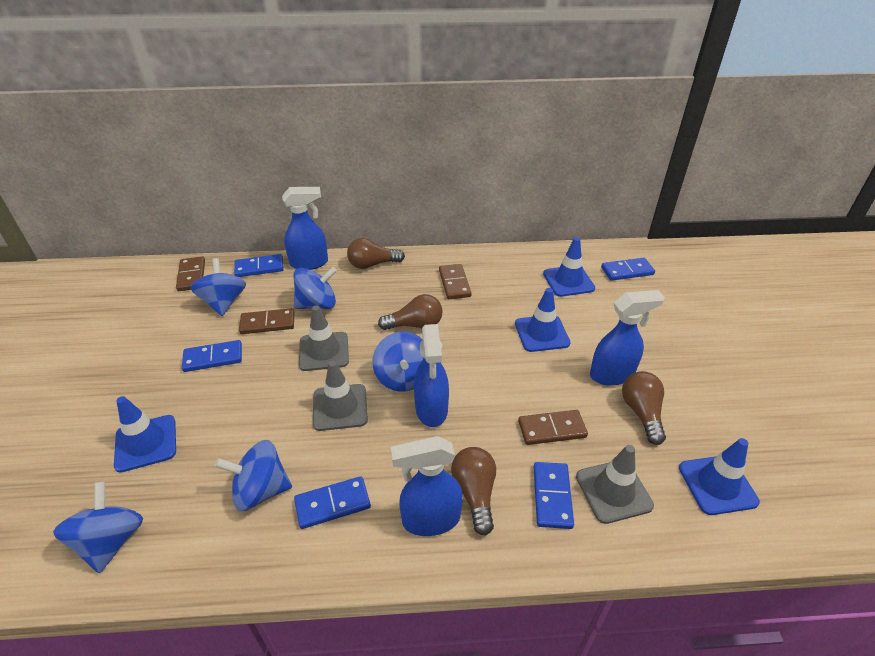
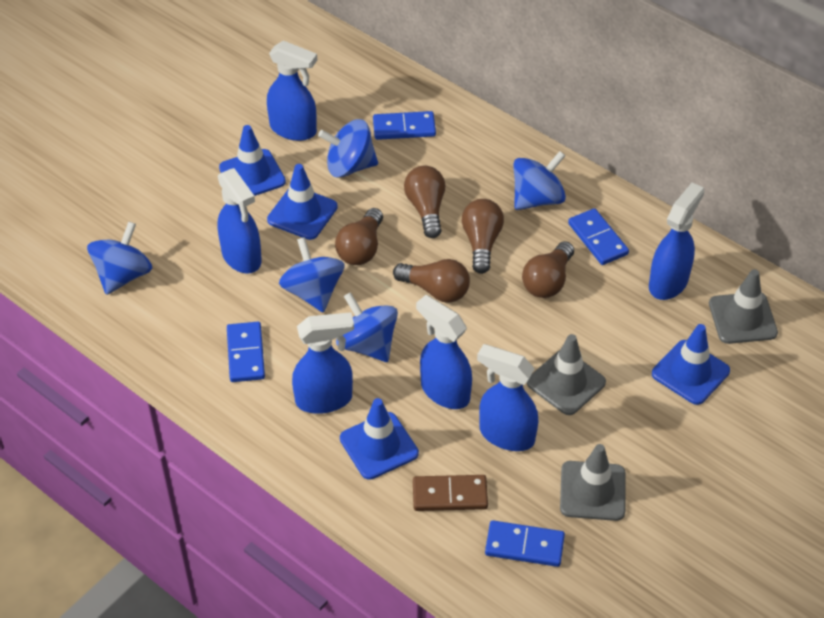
blue domino: [182,340,242,372] [234,254,284,277] [294,476,371,529] [534,462,574,529] [601,258,655,281] = 5 -> [227,322,265,382] [373,111,436,140] [485,520,565,567] [568,208,629,265] = 4
blue spray bottle: [282,187,328,270] [391,436,463,536] [414,324,449,427] [590,290,665,386] = 4 -> [217,168,262,274] [267,41,317,141] [292,312,354,414] [416,295,472,409] [477,344,538,451] [649,183,704,300] = 6
brown domino: [176,257,205,291] [239,308,295,334] [439,264,472,299] [518,410,588,445] = 4 -> [413,475,488,511] = 1
brown light bulb: [347,238,405,269] [378,294,443,330] [451,447,496,536] [622,371,666,445] = 4 -> [335,208,383,265] [393,259,470,303] [404,166,445,238] [462,199,504,274] [522,241,574,298] = 5

